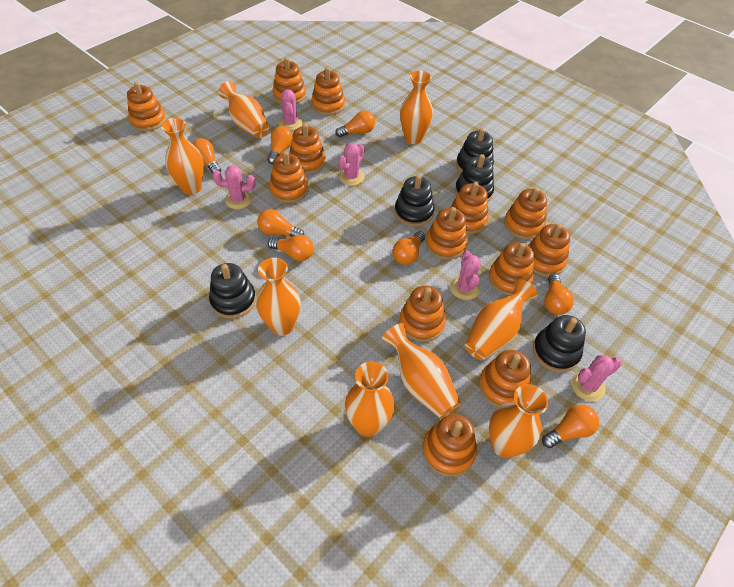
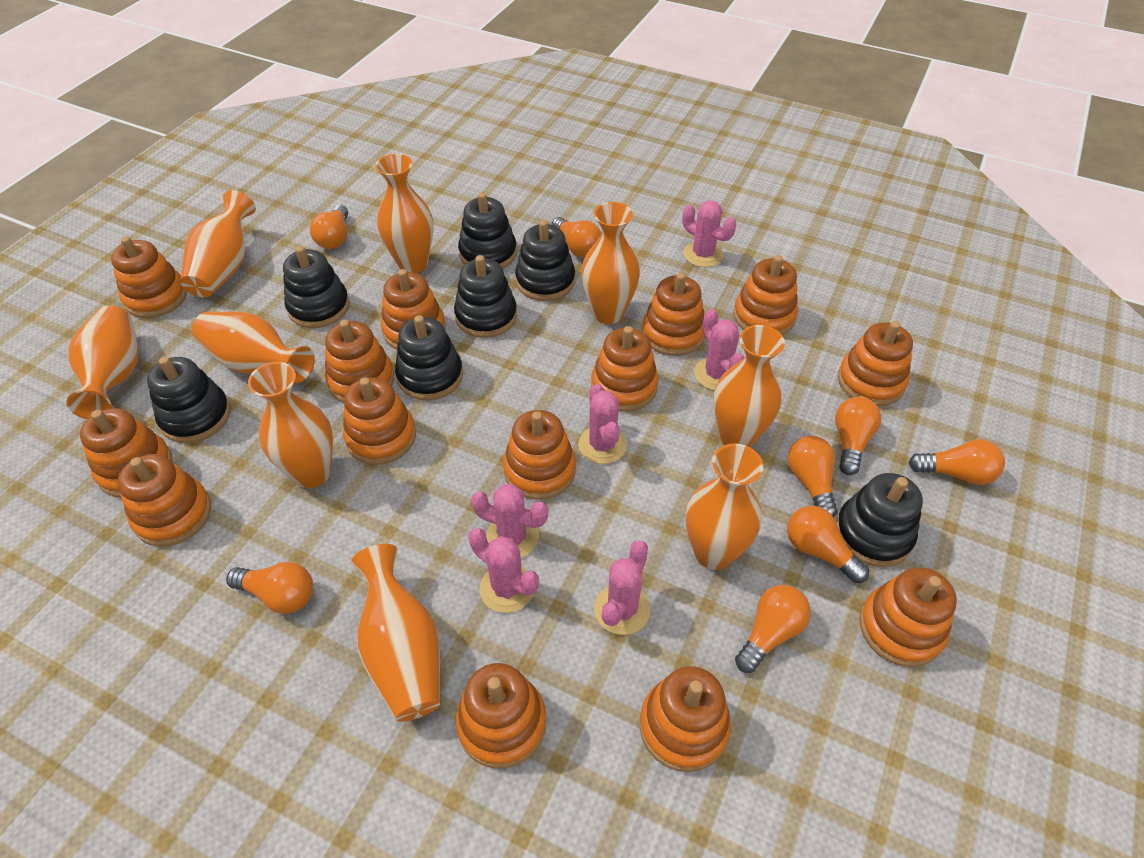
black stacking toy: [209,263,256,319] [394,175,435,227] [455,154,494,201] [456,128,494,173] [533,315,586,372] = 5 -> [147,357,230,443] [283,246,350,328] [395,315,463,400] [454,255,517,338] [458,192,517,269] [515,220,575,301] [836,473,923,567] = 7
orange stacking toy: [127,82,166,131] [269,151,309,203] [273,57,306,104] [289,124,326,174] [311,67,345,115] [399,286,446,342] [422,414,477,477] [426,207,468,260] [450,182,489,234] [479,350,531,407] [489,242,534,296] [504,188,547,239] [528,224,570,277] = 13 -> [80,408,173,498] [111,236,187,318] [118,454,211,547] [325,320,394,403] [343,377,416,465] [381,269,446,350] [456,663,546,768] [503,410,576,500] [591,326,659,412] [640,666,731,772] [642,273,705,356] [733,255,798,335] [838,321,913,406] [859,567,957,667] = 14
orange vase: [161,118,204,195] [218,81,269,138] [256,258,301,336] [345,362,395,437] [382,323,461,418] [400,70,433,144] [465,279,537,360] [489,384,548,458] = 8 -> [66,305,138,419] [180,190,256,297] [192,312,315,383] [248,362,333,488] [351,544,440,722] [375,154,434,273] [581,202,640,324] [686,443,763,570] [713,325,785,448] = 9
pink cactus: [212,165,255,209] [279,89,303,131] [338,143,365,186] [450,250,481,300] [571,355,622,401] = 5 -> [468,528,539,613] [471,484,548,558] [578,384,627,464] [594,540,650,635] [682,200,736,267] [694,309,744,390] = 6

